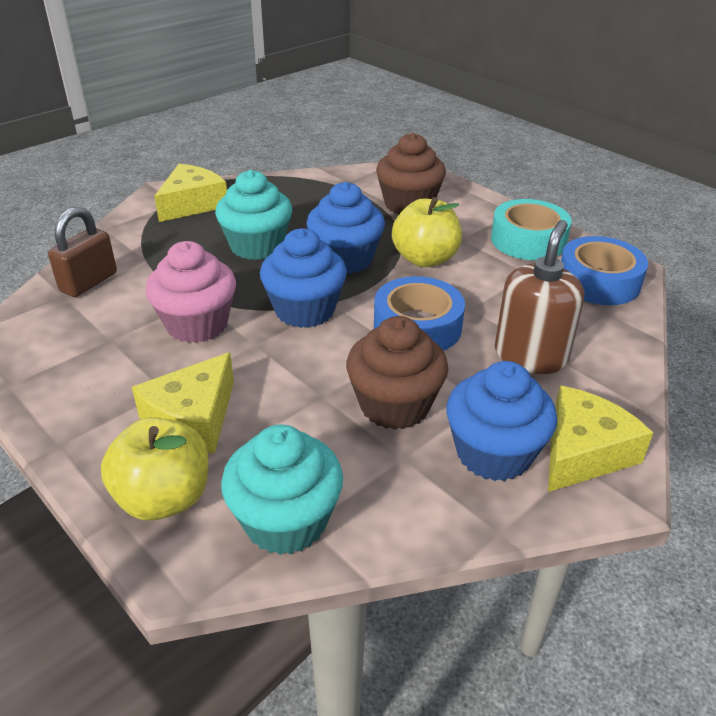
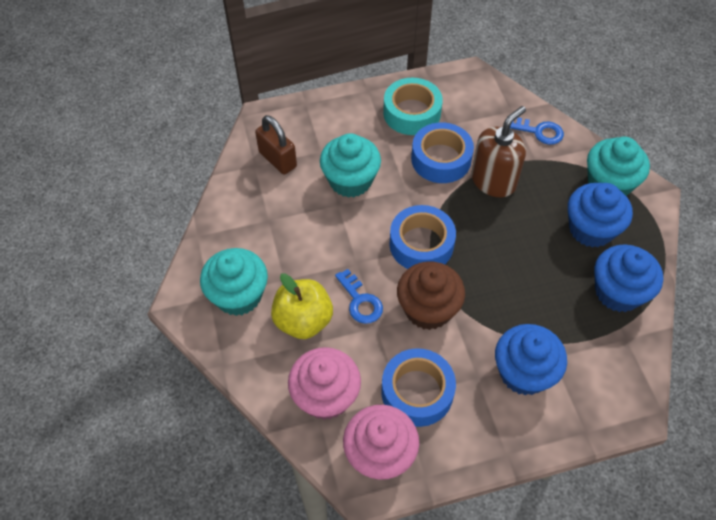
blue key: none = 0 -> [335,269,383,324] [510,117,564,145] = 2
blue tape: [374,276,465,351] [561,236,648,305] = 2 -> [381,348,456,427] [389,205,456,269] [411,122,474,183] = 3
brown cupcake: [346,316,448,430] [376,133,446,214] = 2 -> [397,262,465,330] = 1
pink cupcake: [145,241,236,343] = 1 -> [288,347,361,420] [343,405,419,480] = 2
turquoise cupcake: [215,170,292,260] [221,425,343,555] = 2 -> [200,248,268,316] [320,133,381,198] [587,137,650,196] = 3
yellow apple: [101,417,209,520] [392,197,462,267] = 2 -> [271,273,333,339] = 1
yellow cheese: [132,352,234,454] [154,164,227,222] [548,386,654,492] = 3 -> none = 0

